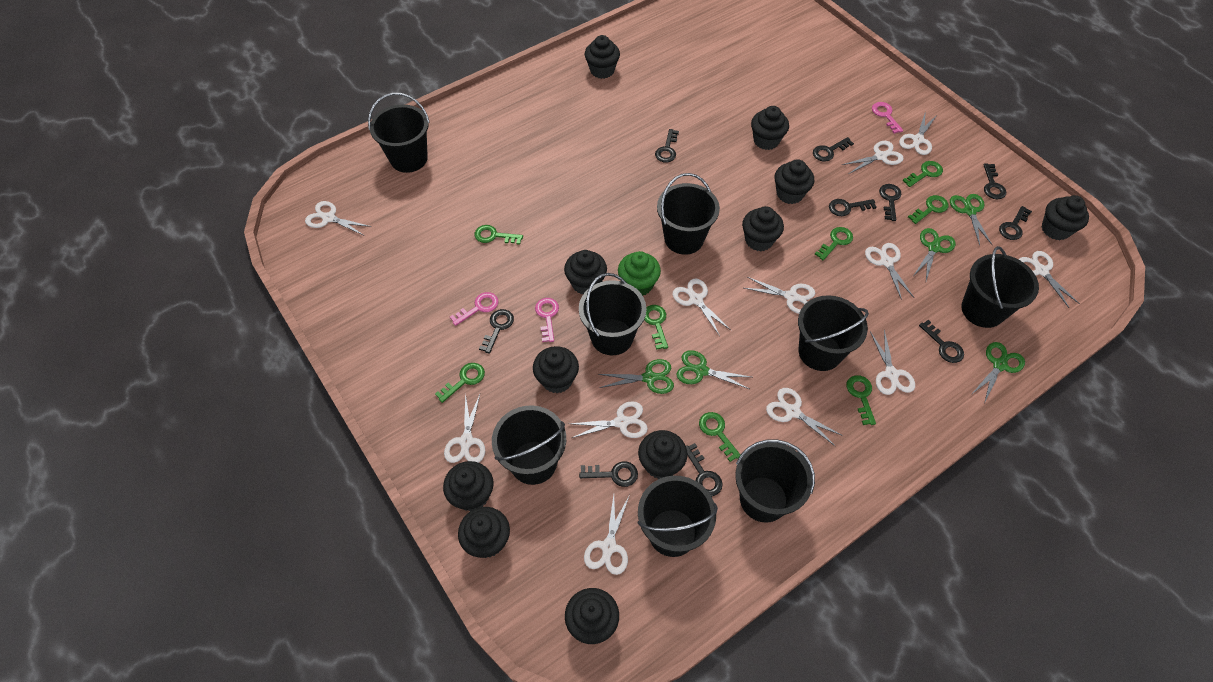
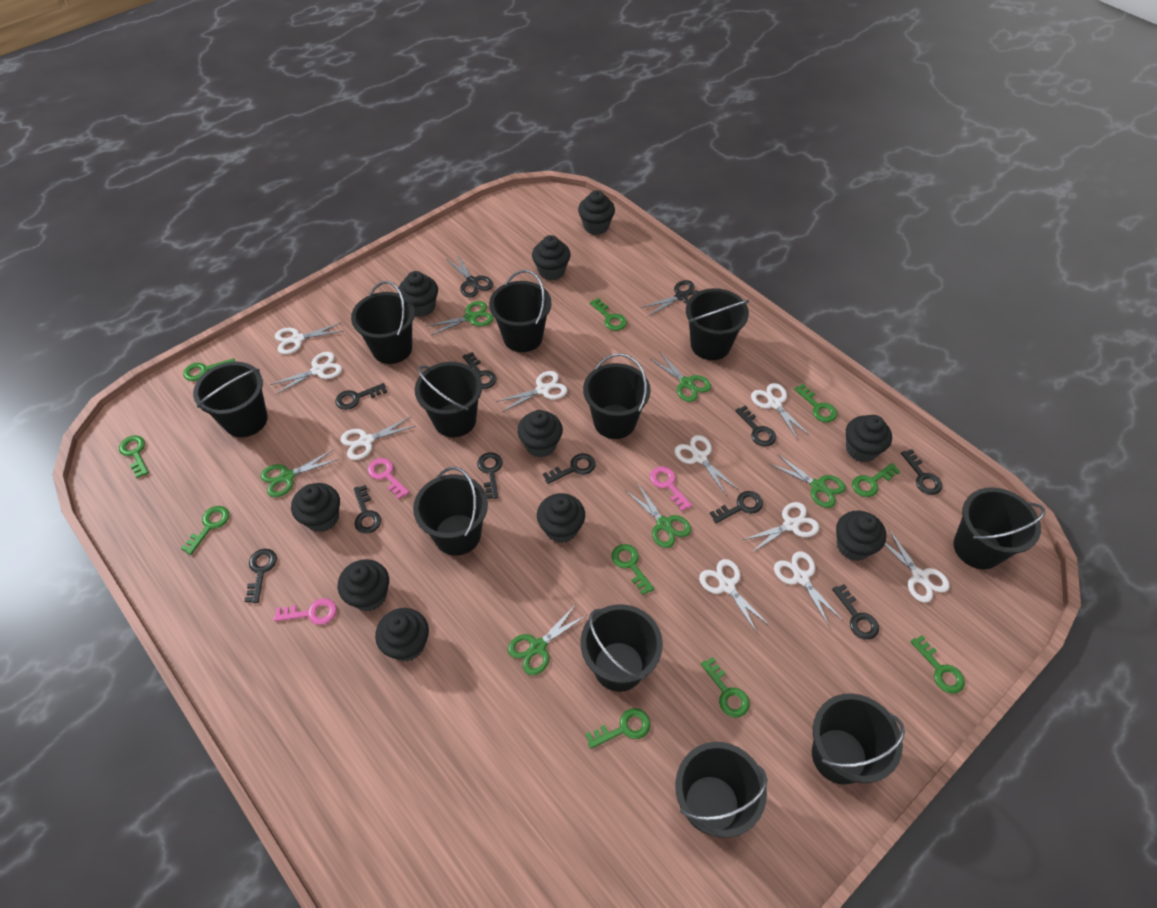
black bucket: [368,93,430,173] [492,405,566,485] [579,273,646,355] [638,476,718,557] [657,173,720,255] [735,439,815,523] [798,295,869,371] [961,246,1039,328] = 8 -> [193,362,268,437] [351,281,415,364] [413,467,488,556] [415,362,482,437] [489,270,551,352] [580,604,663,692] [583,353,651,439] [675,742,768,838] [686,288,749,360] [812,693,905,785] [953,487,1045,569] = 11
black cupcake: [443,461,494,511] [458,507,510,558] [533,346,579,393] [564,250,607,294] [565,588,619,644] [585,35,620,79] [638,430,687,479] [742,206,784,251] [751,106,789,150] [774,159,814,204] [1042,195,1089,240] = 11 -> [291,483,340,532] [338,559,389,611] [375,608,429,662] [398,271,438,317] [517,410,563,457] [532,235,571,281] [537,493,585,543] [578,190,615,235] [836,511,886,561] [846,415,892,463] = 10
black scissors: none = 0 -> [447,254,493,298] [641,280,699,316] = 2
green cupcake: [618,251,661,296] = 1 -> none = 0
green key: [435,363,485,403] [474,225,523,245] [644,305,668,350] [699,412,740,462] [815,227,853,261] [846,375,876,425] [902,161,943,187] [908,195,949,224] = 8 -> [119,435,149,478] [181,506,229,555] [183,358,235,381] [585,708,650,749] [590,298,627,331] [612,544,654,595] [701,657,750,718] [794,384,837,422] [852,463,901,497] [910,635,965,694] = 10
green scissors: [598,359,674,394] [676,350,751,389] [914,228,956,281] [950,194,993,246] [972,342,1025,404] = 5 -> [260,449,339,497] [427,301,494,336] [508,604,587,675] [625,484,691,548] [649,351,711,402] [770,454,846,508] = 6
white scissors: [305,201,371,235] [444,393,485,463] [570,401,648,438] [584,495,629,575] [672,279,731,336] [744,277,815,314] [766,388,843,446] [842,141,904,174] [865,243,914,300] [870,330,915,395] [899,111,937,155] [1019,251,1080,308] = 12 -> [270,352,342,395] [275,322,343,354] [341,416,416,460] [496,371,567,412] [674,435,737,495] [699,559,770,633] [743,502,820,553] [751,383,810,440] [774,551,843,626] [885,530,950,603] = 10

